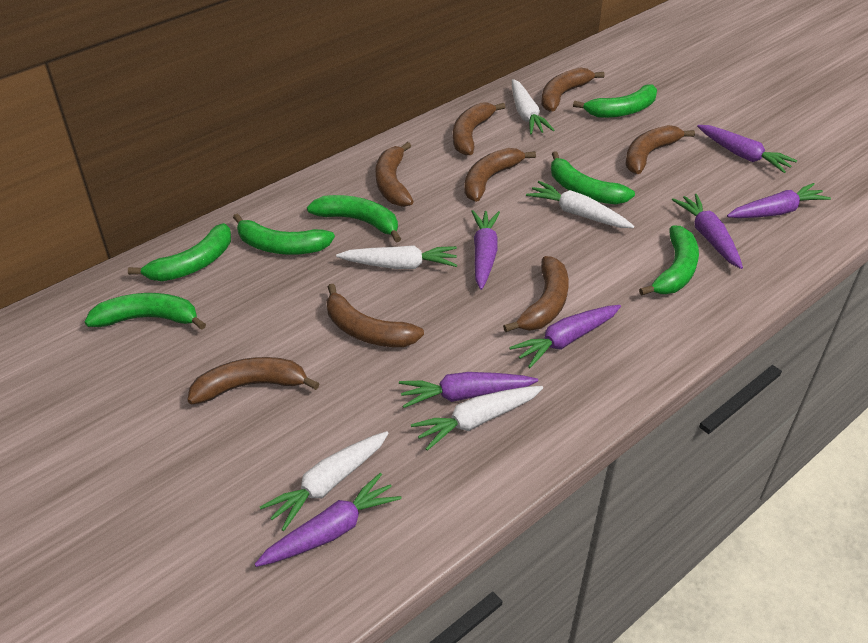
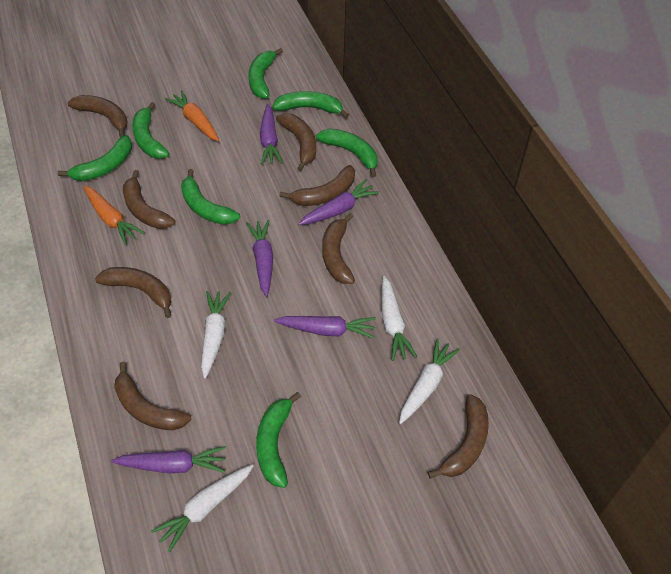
orange carrot: none = 0 -> [83,185,145,245] [165,90,219,142] = 2
purple carrot: [254,473,402,567] [399,372,538,408] [471,210,500,290] [509,305,621,368] [672,194,743,269] [697,125,797,173] [727,183,831,218] = 7 -> [111,446,226,473] [246,220,273,297] [260,104,283,165] [274,316,376,339] [298,179,379,225] = 5
white carrot: [260,431,389,531] [336,245,457,269] [411,386,543,451] [512,79,554,134] [526,181,634,228] = 5 -> [151,464,253,553] [201,291,231,379] [381,276,417,361] [399,338,460,424] = 4

